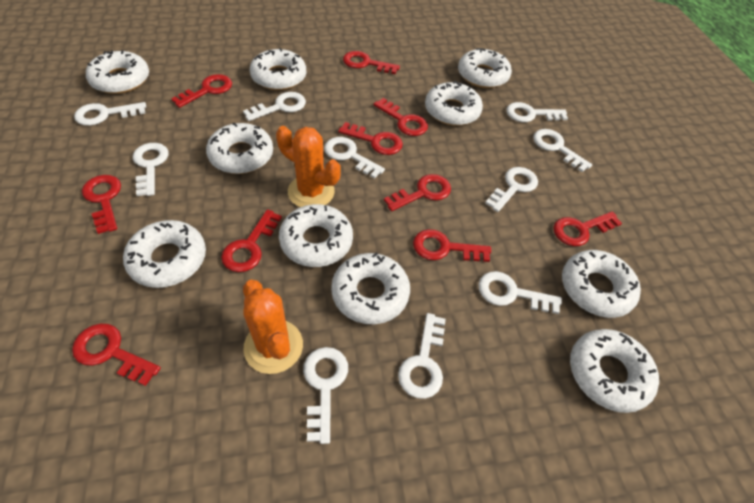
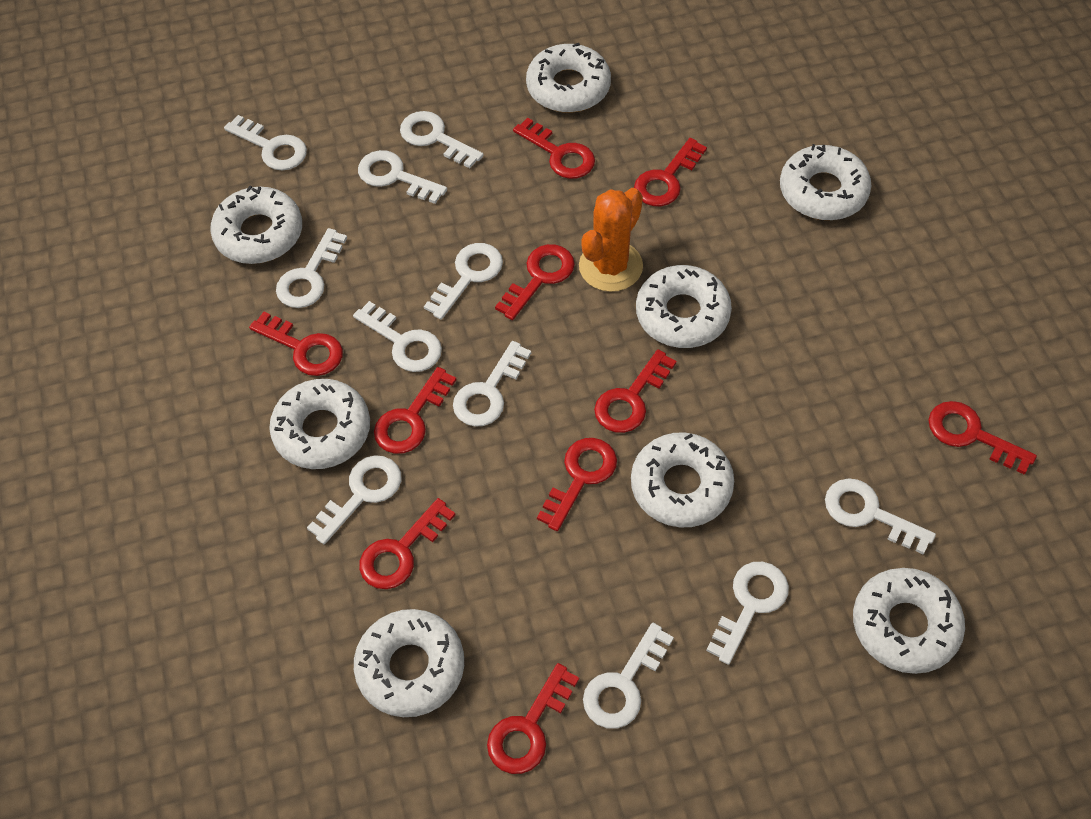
orange cactus: [243,280,303,374] [276,126,341,207] = 2 -> [579,188,643,292] = 1
white donut: [86,50,149,94] [123,220,206,288] [206,123,273,174] [250,48,306,90] [279,204,353,267] [331,252,410,324] [425,81,483,126] [458,48,512,88] [562,250,641,318] [570,329,659,413] = 10 -> [210,185,302,264] [269,379,370,469] [354,609,464,717] [526,43,611,113] [631,432,734,528] [636,265,732,348] [780,144,871,220] [853,568,965,674] = 8
white key: [74,102,146,126] [133,143,168,196] [243,92,306,121] [303,347,348,444] [324,137,385,179] [398,313,446,399] [478,271,562,314] [485,167,538,212] [507,102,568,122] [533,129,592,172] = 10 -> [224,115,307,170] [276,228,347,308] [307,455,401,544] [353,301,442,372] [358,150,447,204] [400,111,484,168] [424,243,503,320] [453,341,531,427] [583,623,674,729] [706,562,789,665] [825,478,936,555] = 11

